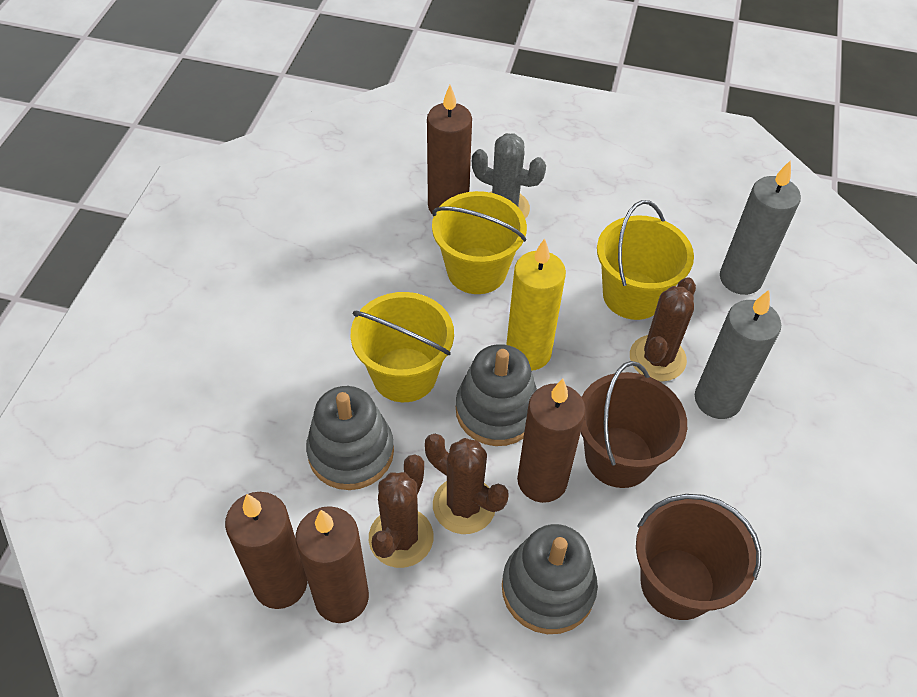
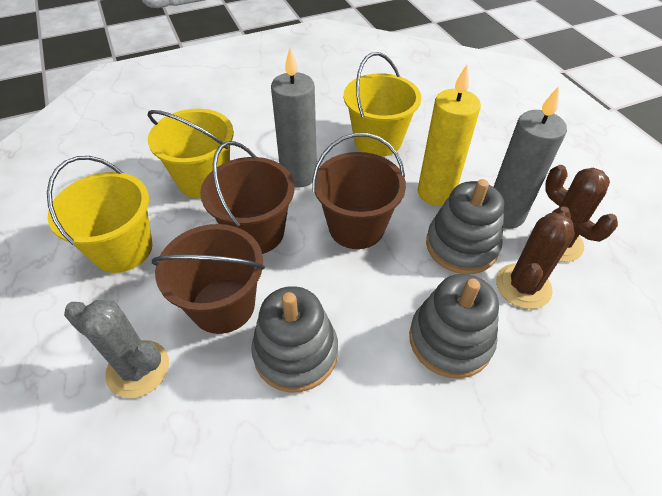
brown bucket: [581,361,687,488] [636,494,761,620] = 2 -> [152,224,265,334] [200,141,295,254] [312,133,406,249] = 3
brown cactus: [369,454,433,568] [425,434,508,534] [630,278,696,381] = 3 -> [496,207,575,309] [546,165,618,262] = 2
brown candle: [225,492,307,609] [295,506,369,623] [427,85,472,215] [517,379,586,503] = 4 -> none = 0

